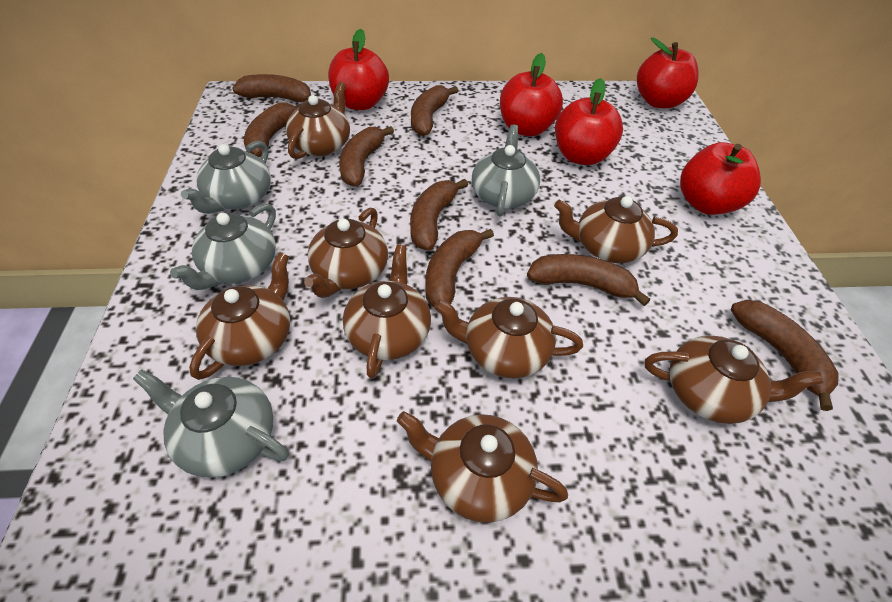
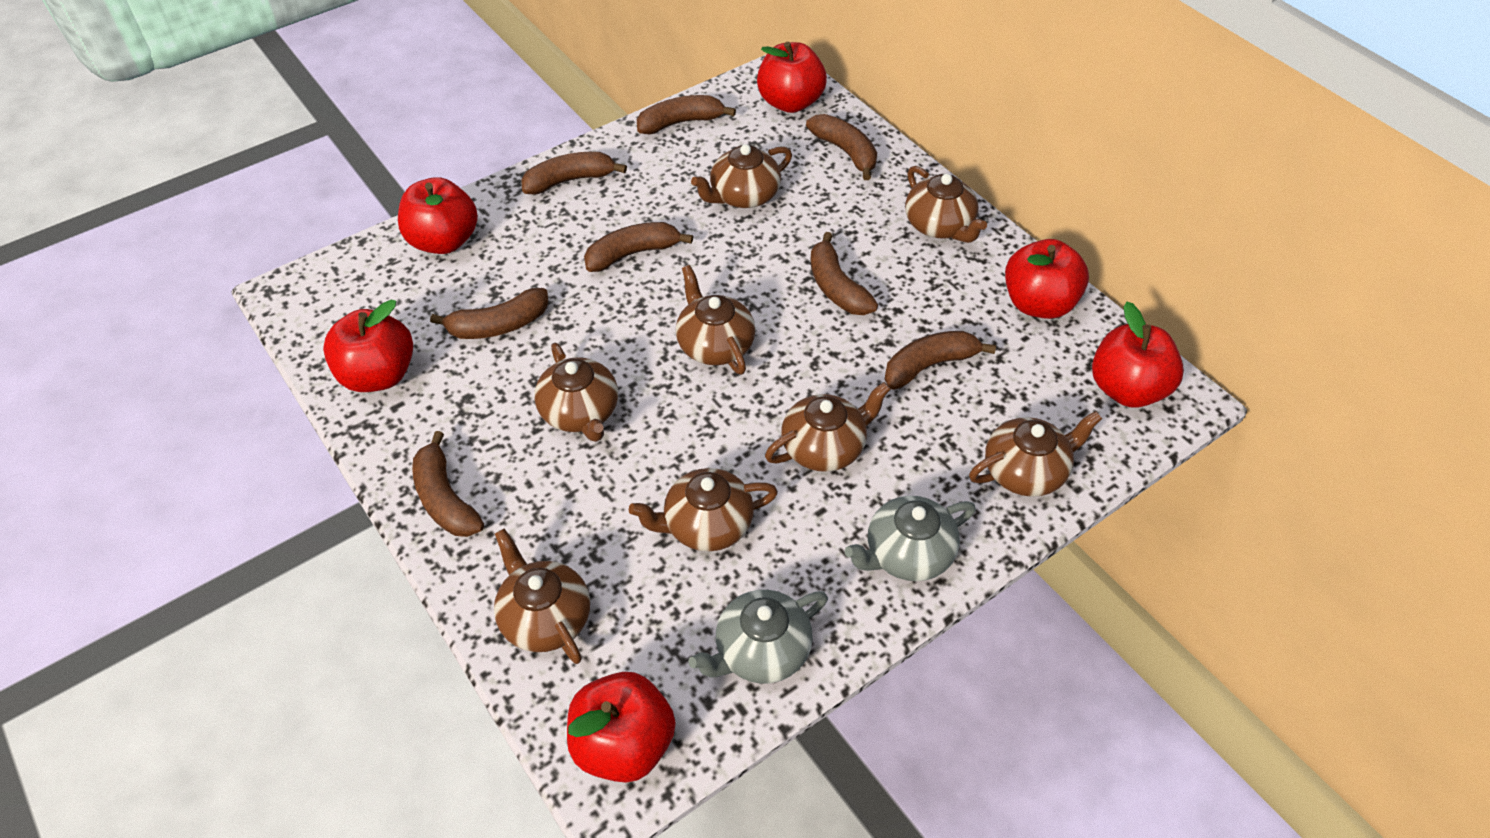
grey teapot: [133,369,289,478] [170,203,276,290] [181,141,271,214] [472,125,540,217] = 4 -> [688,590,828,684] [844,496,976,581] = 2
red apple: [328,29,389,110] [500,53,563,136] [555,78,623,165] [637,37,699,108] [680,142,761,215] = 5 -> [323,300,413,392] [398,177,478,254] [567,672,676,783] [757,42,827,113] [1005,239,1089,319] [1092,302,1184,408] = 6

